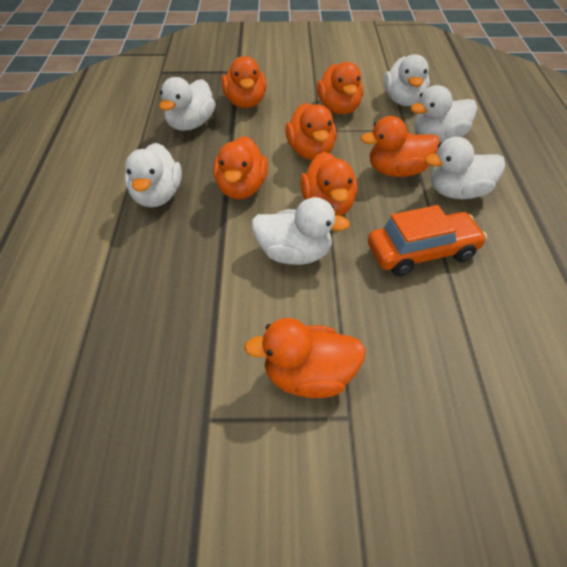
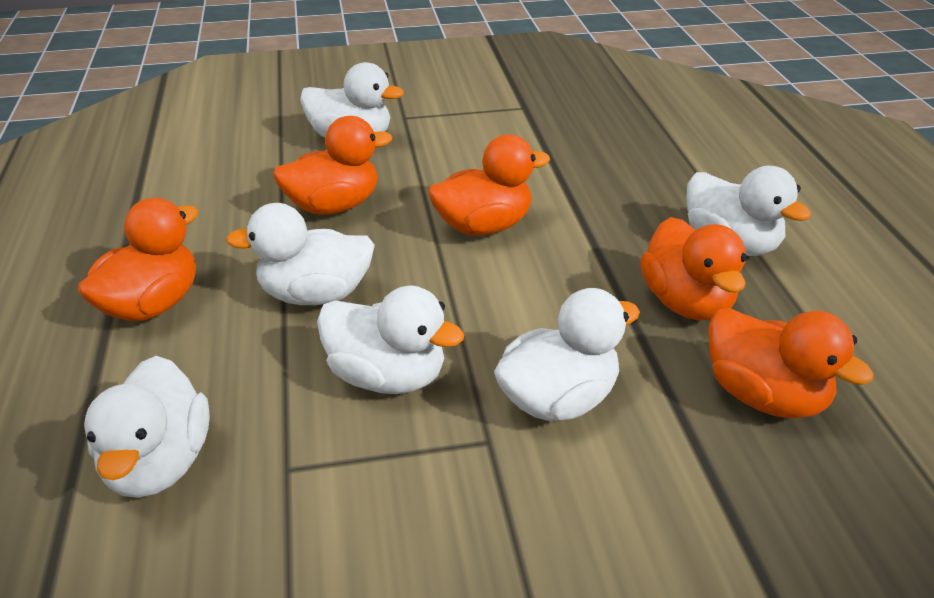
orange car: [368,205,487,276] = 1 -> none = 0
orange duck: [213,136,268,199] [222,56,267,108] [244,318,366,398] [285,103,336,160] [300,152,357,216] [317,62,363,114] [361,116,440,177] = 7 -> [78,198,198,321] [273,116,392,215] [428,135,550,236] [640,217,747,320] [709,308,874,419] = 5

